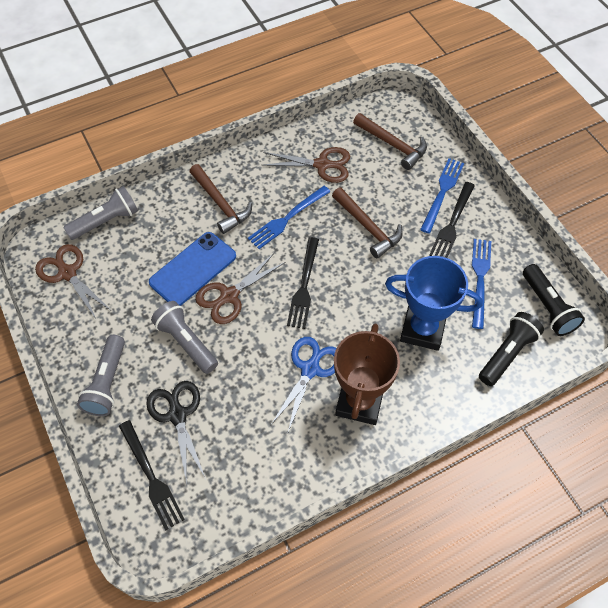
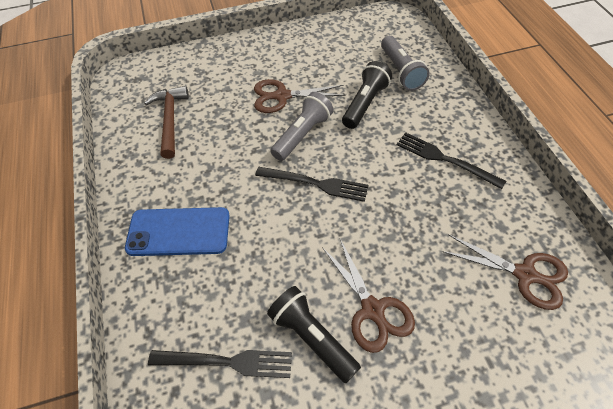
black scissors: [146,381,206,484] = 1 -> none = 0
blue fork: [248,186,330,249] [420,158,464,233] [472,239,491,329] = 3 -> none = 0
blue scissors: [271,337,336,432] = 1 -> none = 0
blue trophy: [385,256,483,351] = 1 -> none = 0
brown hammer: [189,164,252,234] [332,187,403,258] [353,113,427,170] = 3 -> [144,86,189,159] = 1
brown trophy: [334,324,400,425] = 1 -> none = 0
grey flashlight: [63,186,138,240] [77,335,125,416] [151,301,218,374] = 3 -> [270,92,334,161] [381,36,430,91] = 2

